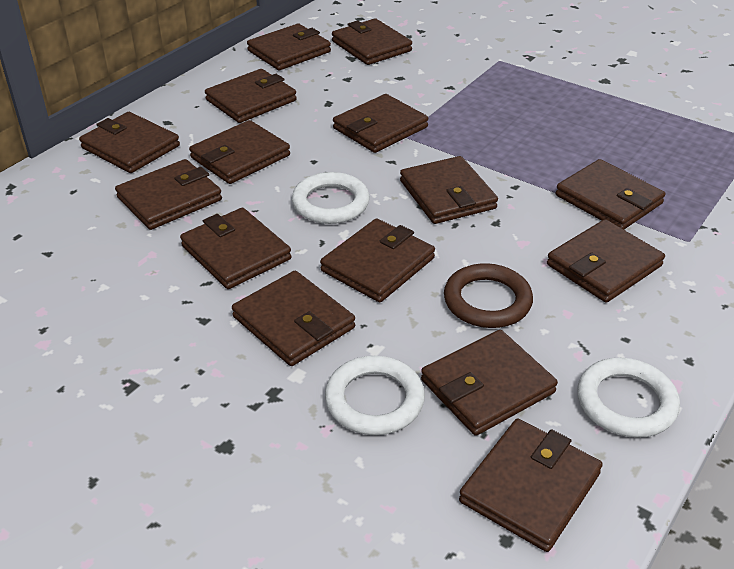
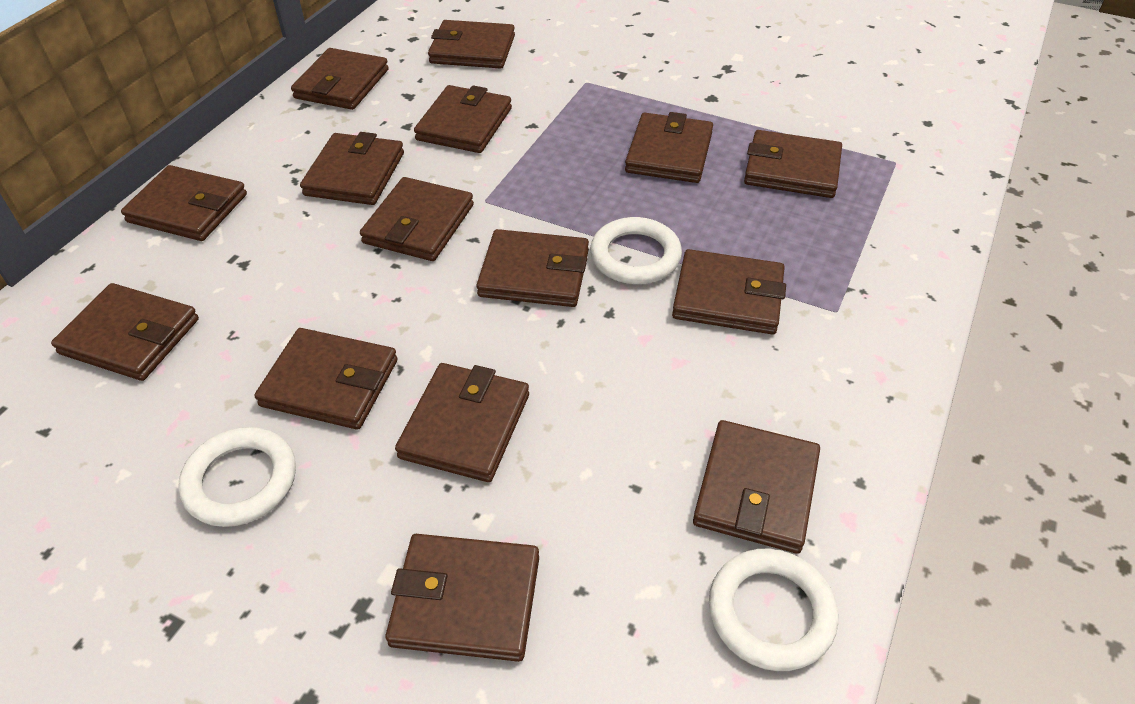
brown ring: [444,263,533,328] = 1 -> none = 0

